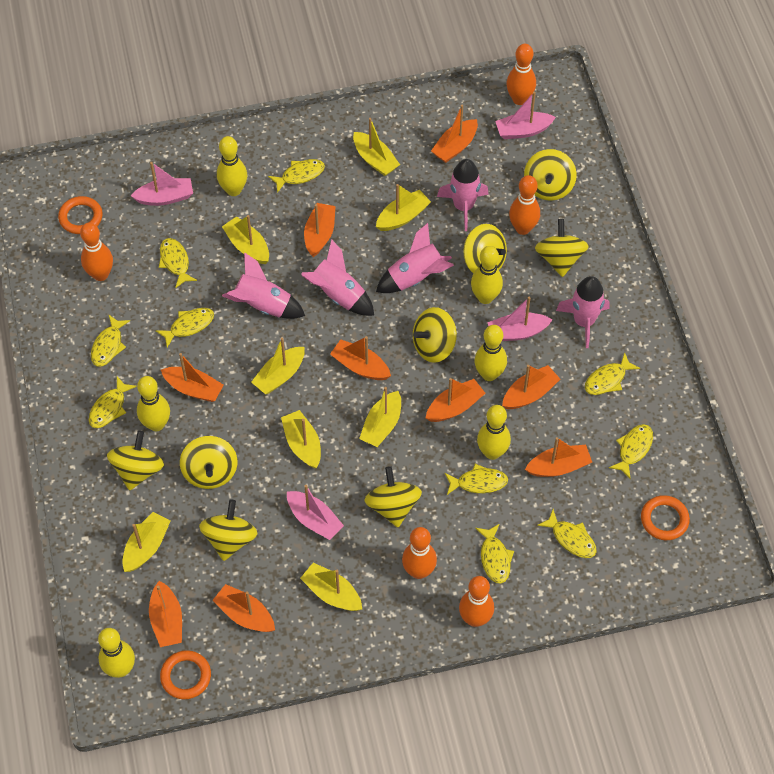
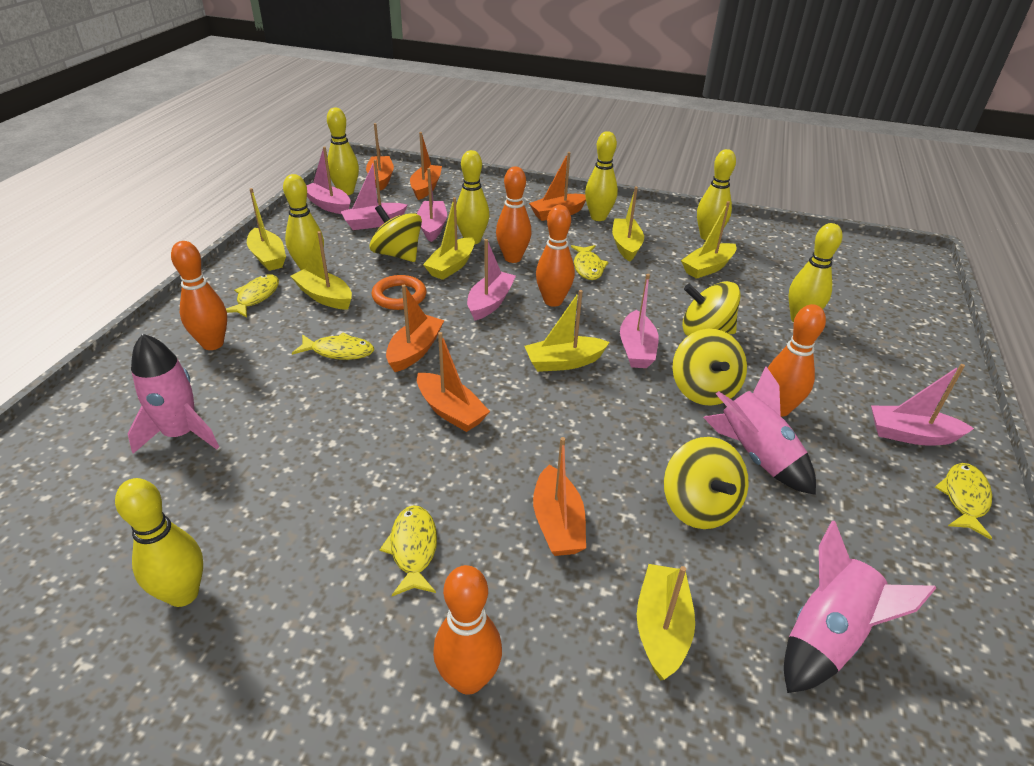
orange boat: [149,581,182,647] [161,353,224,402] [212,584,275,632] [304,203,336,257] [330,336,391,380] [426,378,485,422] [431,105,478,163] [502,365,560,409] [525,437,592,477] = 9 -> [366,123,394,191] [386,285,444,372] [410,132,442,200] [417,332,490,432] [529,152,586,221] [533,437,586,556] = 6
orange ring: [58,196,103,234] [160,650,211,699] [641,495,690,540] = 3 -> [372,275,427,310] = 1
pink boat: [131,162,193,206] [287,485,344,540] [487,297,553,341] [495,91,556,139] = 4 -> [306,146,351,214] [340,160,407,230] [417,168,447,242] [467,239,516,321] [620,274,659,368] [871,364,974,446] = 6
pink rocket: [222,252,305,319] [301,239,374,316] [376,223,454,293] [437,159,489,231] [556,276,610,348] = 5 -> [127,333,219,454] [703,366,816,495] [784,521,936,693] = 3
yellow boat: [122,512,170,572] [222,215,269,264] [251,337,305,394] [281,410,321,469] [300,563,362,611] [353,118,400,176] [359,387,401,447] [376,184,431,231] = 8 -> [247,188,286,271] [291,231,352,310] [423,197,475,280] [524,290,610,372] [612,187,644,262] [637,564,695,681] [681,201,737,279] = 7
yellow bowling pin: [98,628,135,678] [137,376,170,431] [217,136,247,196] [471,246,503,304] [474,325,507,381] [477,405,511,460] = 6 -> [115,478,203,607] [283,174,324,270] [327,108,359,195] [456,150,489,244] [585,131,618,221] [697,149,736,240] [788,223,842,322] = 7
yellow fish: [89,376,137,428] [91,315,130,367] [156,308,214,348] [159,238,197,288] [268,159,325,193] [445,464,508,495] [475,524,514,584] [537,509,597,558] [585,352,640,395] [609,424,653,479] = 10 -> [226,274,279,318] [292,333,374,360] [380,505,437,596] [571,245,609,280] [935,463,992,540] = 5
yellow spinning top: [107,431,164,490] [180,436,237,489] [199,500,258,561] [364,466,422,527] [413,307,457,363] [463,224,507,273] [524,149,577,201] [535,219,589,277] = 8 -> [369,205,422,262] [664,437,749,529] [672,329,747,406] [682,281,741,336] = 4

